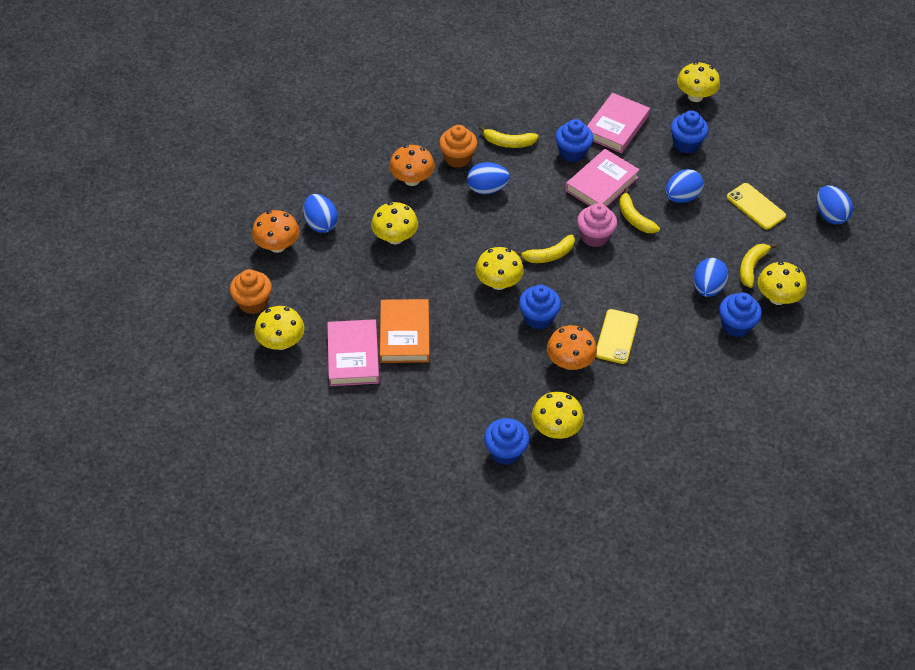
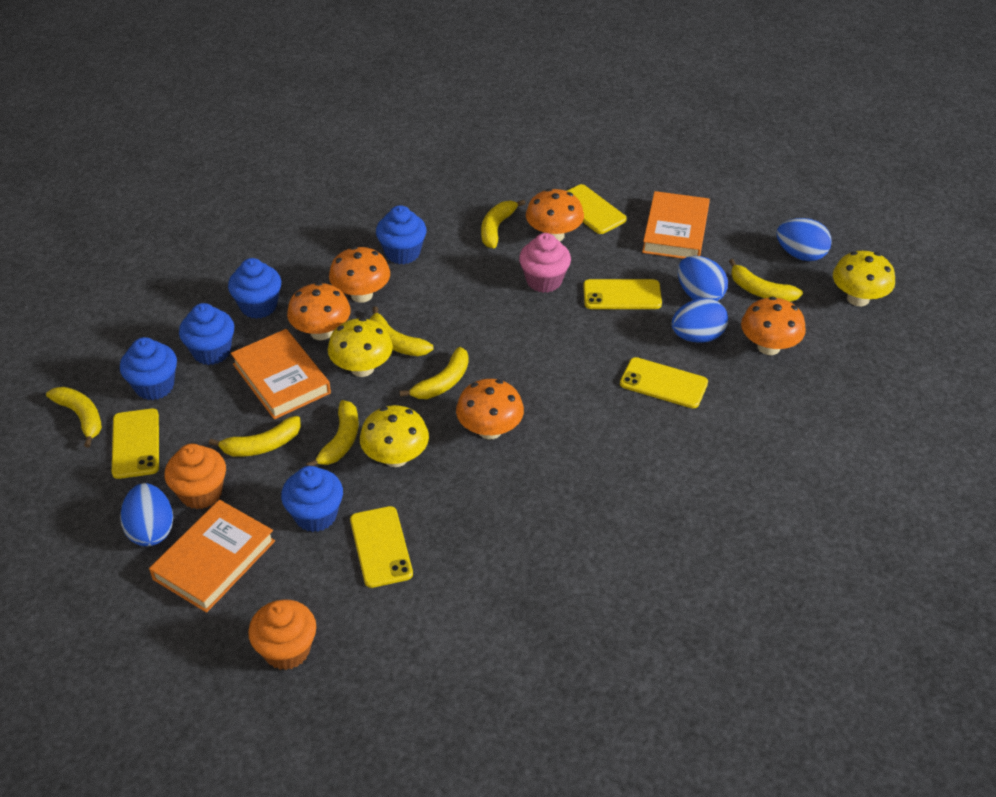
blue egg: [303,194,338,233] [467,162,510,195] [666,169,703,203] [694,258,728,297] [817,185,853,224] = 5 -> [120,483,173,546] [671,298,728,342] [678,256,728,301] [776,218,832,261] = 4
orange book: [380,299,430,363] = 1 -> [149,500,275,613] [231,329,331,419] [642,191,710,259] = 3
orange mushroom: [252,210,299,253] [389,145,435,186] [547,325,597,370] = 3 -> [287,282,351,340] [329,246,390,303] [456,379,524,440] [526,188,584,241] [741,297,806,355] = 5
pink book: [327,319,379,386] [565,149,640,207] [587,93,650,153] = 3 -> none = 0
yellow banana: [479,126,538,148] [515,235,575,263] [619,188,660,233] [740,243,777,288] = 4 -> [46,387,102,447] [209,416,301,457] [306,400,359,466] [370,306,434,356] [400,347,469,399] [481,200,526,248] [729,259,803,302] = 7
yellow mushroom: [254,306,305,350] [371,202,418,244] [475,247,524,290] [532,392,584,439] [677,62,720,102] [758,262,807,305] = 6 -> [328,318,393,377] [360,405,429,467] [833,251,895,306] = 3
yellow phone: [596,309,639,364] [727,183,786,230] = 2 -> [112,409,159,479] [350,506,413,588] [567,184,627,234] [583,279,662,309] [620,357,708,408] = 5

